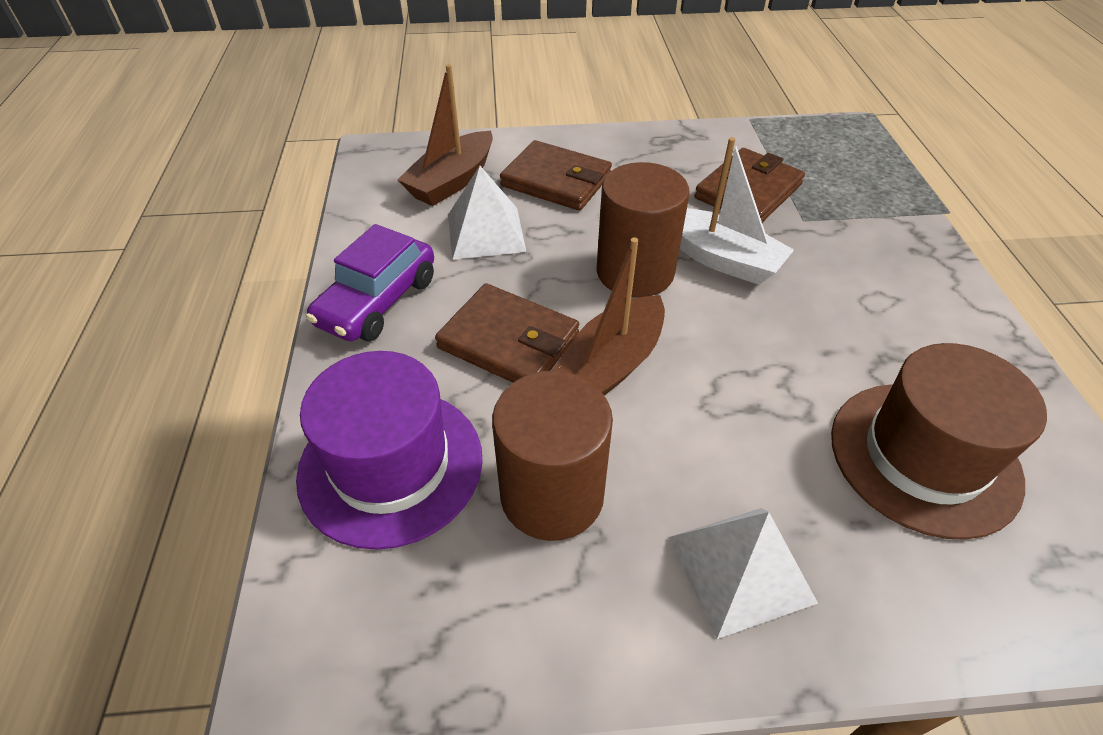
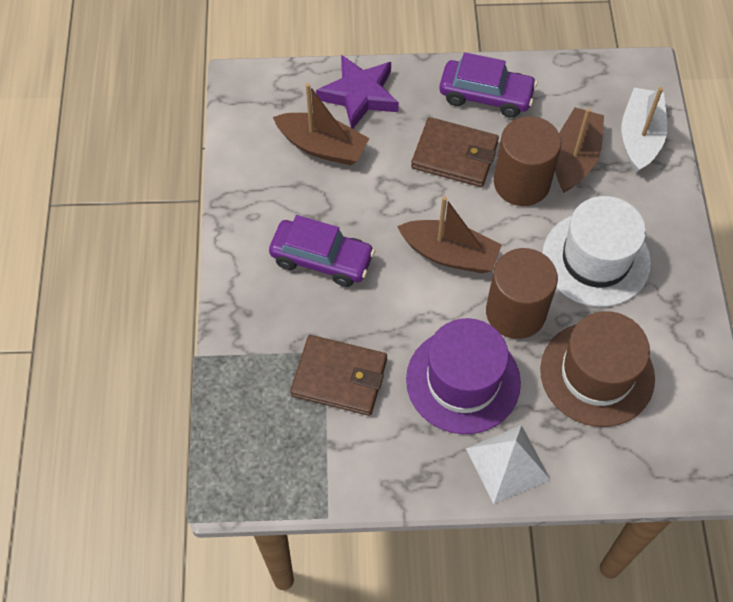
brown boat: [398,64,493,206] [552,237,665,396] = 2 -> [273,83,369,166] [397,196,502,273] [555,107,604,193] = 3
brown wallet: [435,283,579,383] [500,140,612,211] [694,148,805,222] = 3 -> [290,335,387,416] [411,117,499,187] = 2
purple car: [306,224,434,341] = 1 -> [269,215,375,287] [439,53,537,117] = 2
purple star: none = 0 -> [316,55,399,129] = 1
white hat: none = 0 -> [543,196,651,307] = 1
white pyramid: [448,166,526,260] [668,508,818,639] = 2 -> [466,425,551,504] = 1

